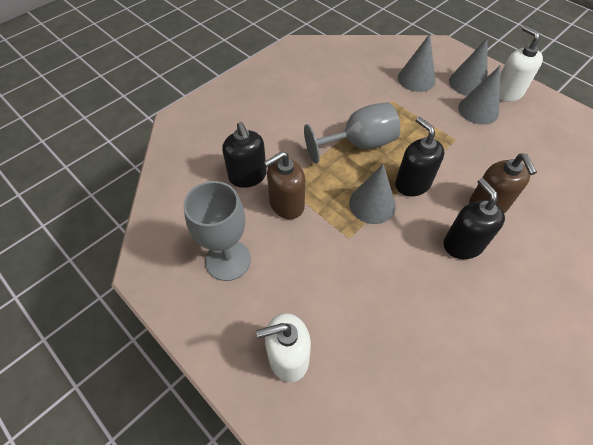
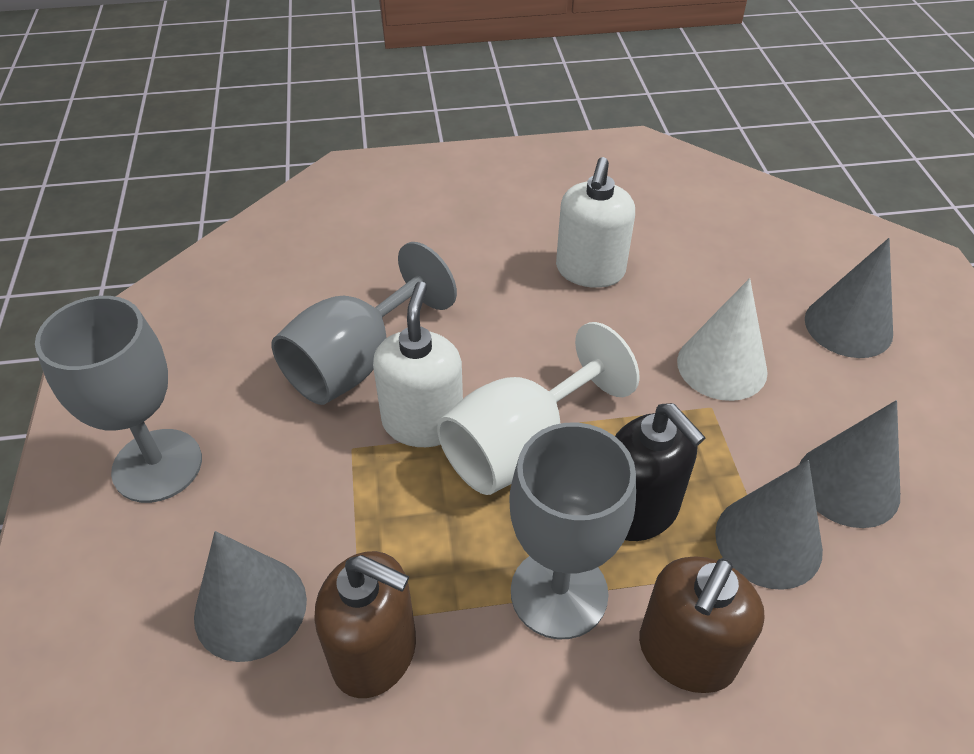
black soap dispenser: [222,122,267,188] [395,117,444,197] [443,178,505,259] = 3 -> [615,403,706,541] = 1
grey goblet: [183,181,251,281] [304,102,400,164] = 2 -> [35,296,202,503] [271,242,457,405] [509,422,636,639] = 3
white cone: none = 0 -> [677,278,768,401] = 1
white goblet: none = 0 -> [437,322,639,495] = 1

